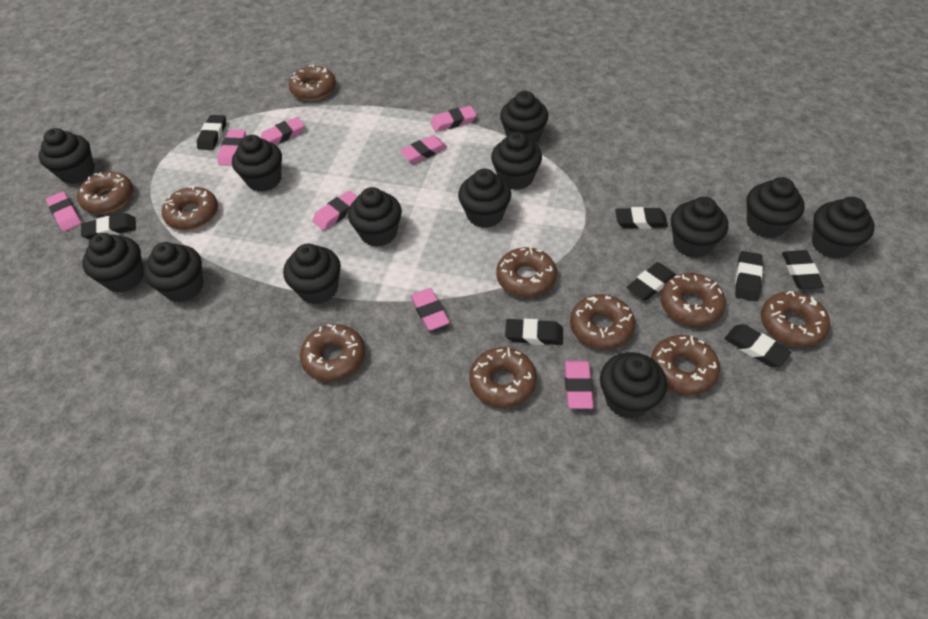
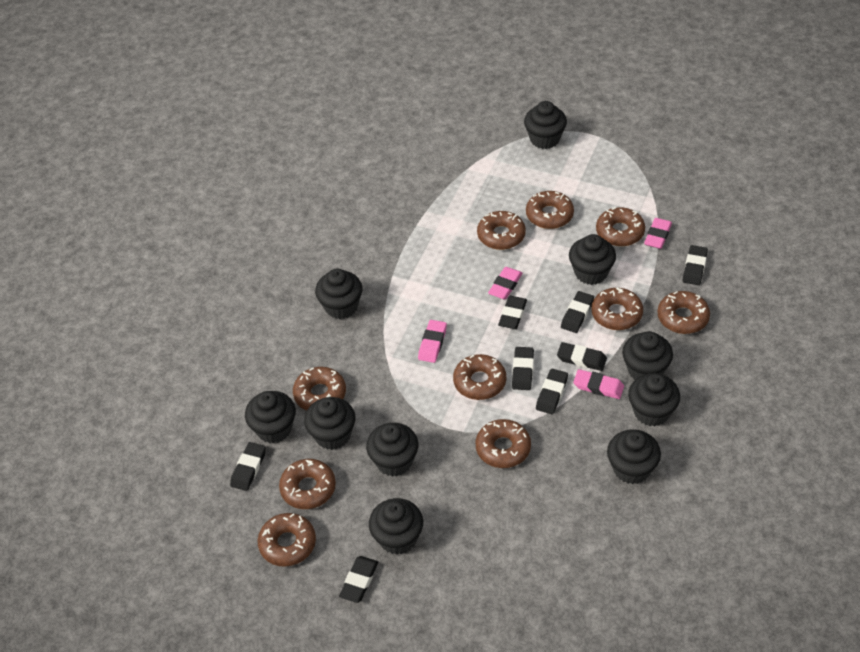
black cupcake: [39,128,94,184] [82,233,144,293] [143,242,203,302] [232,135,282,192] [283,244,341,304] [348,187,402,247] [458,169,511,228] [491,131,542,190] [500,91,549,144] [600,352,667,419] [671,197,728,258] [747,177,805,238] [812,197,875,259] = 13 -> [245,391,296,444] [304,397,355,450] [315,269,362,319] [366,423,419,477] [369,498,423,555] [524,101,567,149] [569,234,616,285] [607,429,661,484] [622,331,673,380] [628,373,680,427] = 10
pink eraser: [46,191,82,231] [218,129,246,166] [260,117,304,145] [313,191,358,230] [400,135,447,163] [410,288,450,331] [430,106,477,132] [565,361,594,409] = 8 -> [418,320,447,363] [488,267,523,299] [573,369,624,399] [644,218,672,249] = 4

